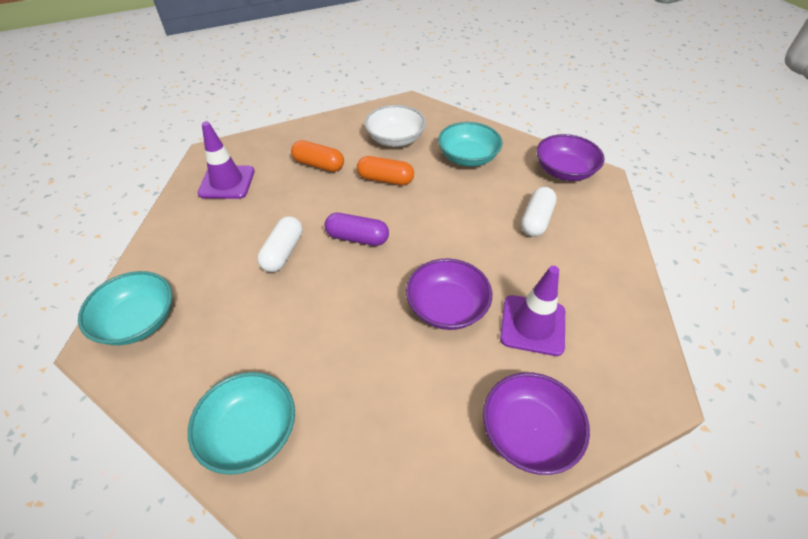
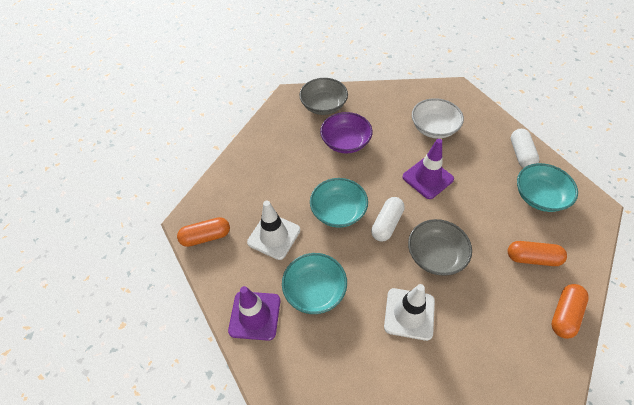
grey bowl: none = 0 -> [299,78,348,115] [408,219,472,276] = 2
orange capsule: [291,140,344,172] [357,156,414,185] = 2 -> [177,217,230,247] [508,241,567,266] [551,284,589,339] = 3
purple bowl: [406,258,492,330] [483,372,590,475] [536,134,604,181] = 3 -> [320,112,373,154] = 1
purple capsule: [325,213,389,246] = 1 -> none = 0
white traffic cone: none = 0 -> [247,200,300,260] [384,284,435,341] = 2

